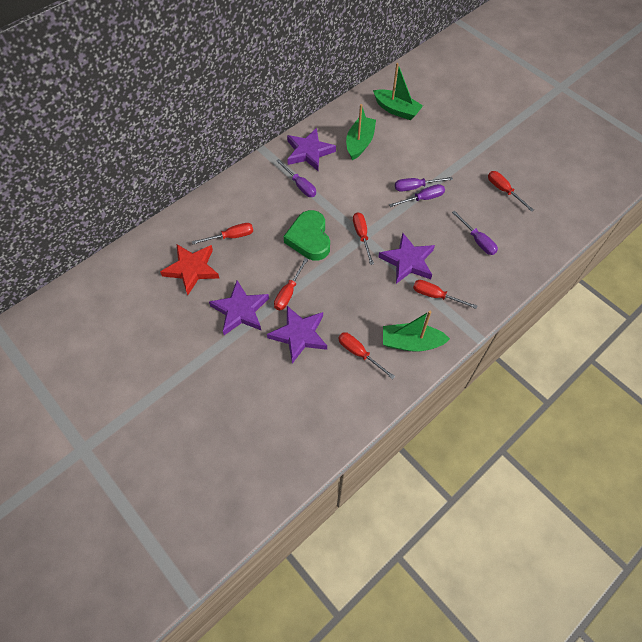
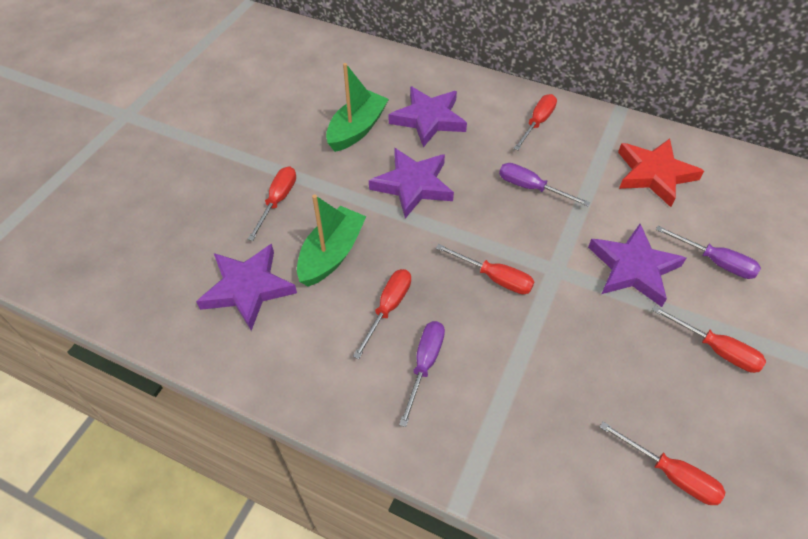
green boat: [346,104,376,160] [373,63,423,120] [383,311,450,352] = 3 -> [297,194,366,286] [326,63,389,152] = 2
green heart: [284,210,330,261] = 1 -> none = 0
purple screwdriver: [276,159,316,197] [389,184,445,207] [395,177,453,192] [452,211,498,255] = 4 -> [399,321,445,427] [499,163,590,207] [656,226,761,279] = 3

